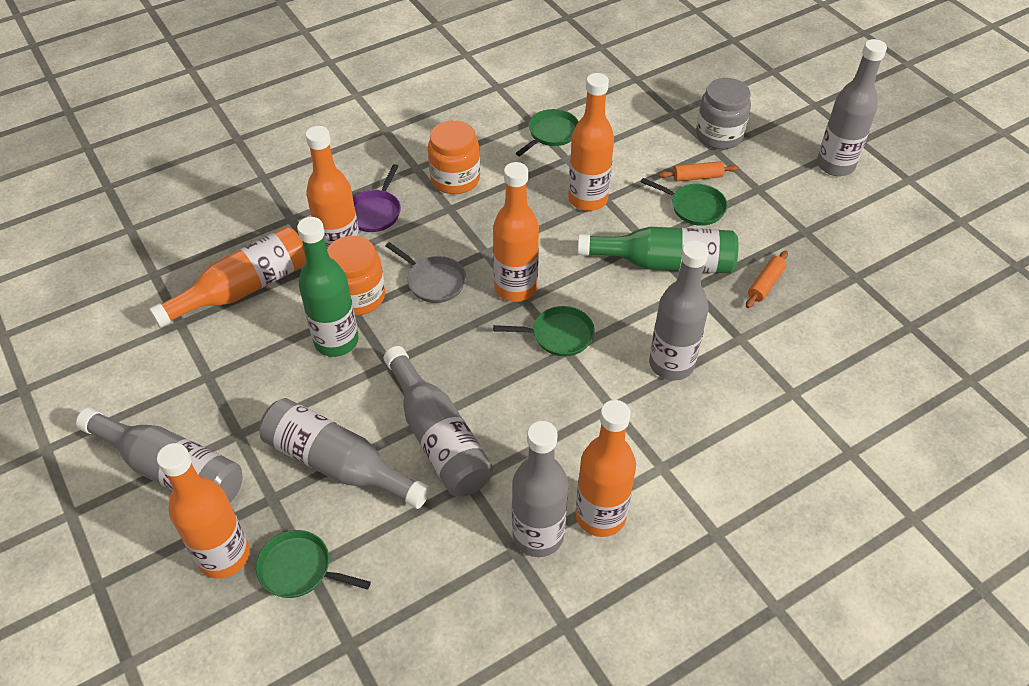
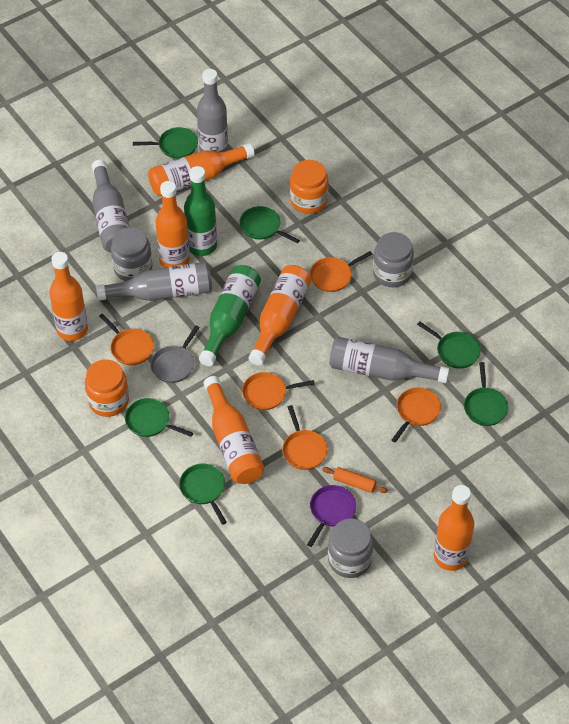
green pan: [256,530,371,598] [493,306,595,356] [515,109,579,156] [641,178,728,226] = 4 -> [125,398,193,437] [133,127,198,159] [179,464,227,525] [240,206,300,243] [417,321,481,369] [464,362,509,426] = 6
grey bottle: [76,407,243,503] [259,398,430,509] [383,346,493,496] [512,421,569,557] [649,240,709,380] [817,39,887,176] = 6 -> [92,160,129,253] [96,262,212,301] [197,69,228,152] [329,337,449,383] = 4
grey jar: [696,78,751,149] = 1 -> [111,227,152,281] [328,519,374,578] [373,232,414,287] = 3
orange pan: none = 0 -> [99,314,154,365] [242,372,315,410] [282,405,328,470] [310,251,372,292] [392,387,441,443] = 5
orange rolling pin: [659,161,739,181] [746,251,788,308] = 2 -> [322,467,388,493] = 1

